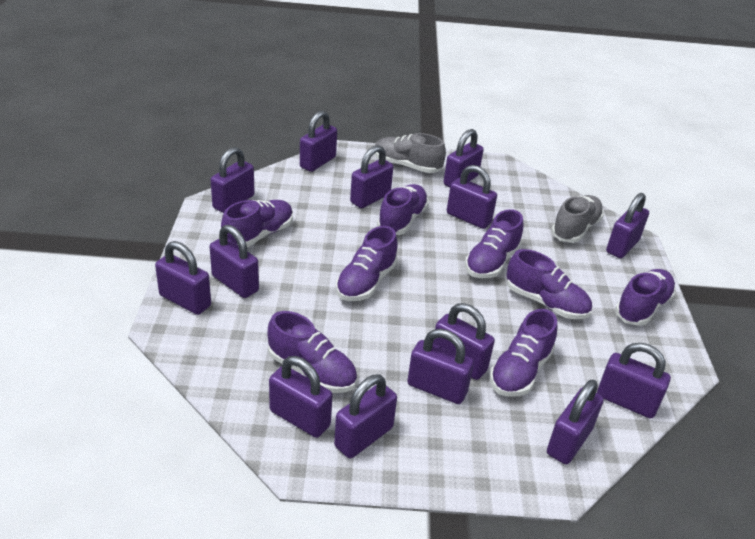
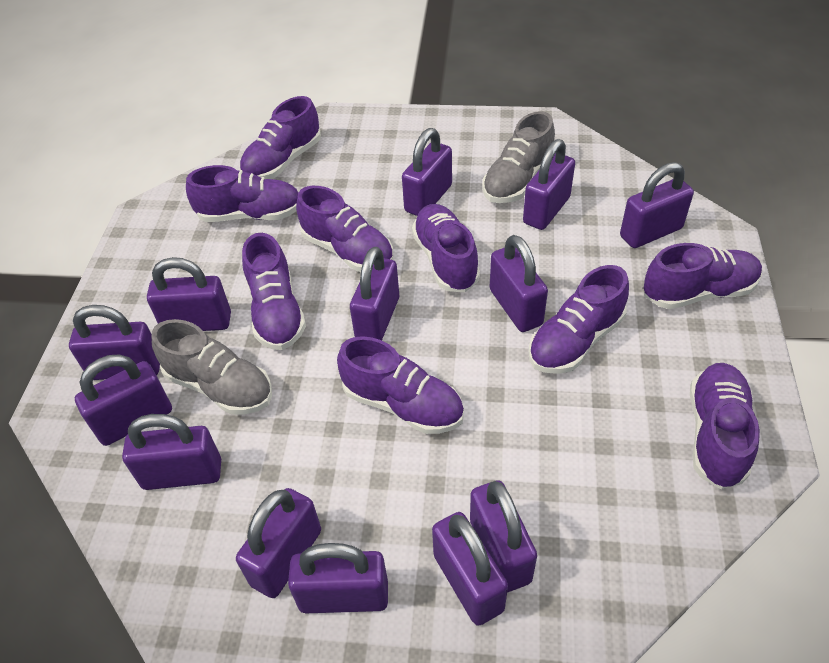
purple padlock: [155,241,211,315] [210,225,259,298] [211,147,255,213] [269,356,332,438] [300,110,337,172] [334,374,397,458] [350,145,393,208] [407,329,474,404] [433,303,495,380] [444,129,484,187] [447,165,497,229] [547,380,604,464] [597,343,671,419] [606,193,649,258] = 14 -> [69,305,160,380] [75,355,172,446] [122,414,221,490] [147,257,231,331] [236,488,321,598] [288,543,388,613] [350,246,399,340] [402,128,452,216] [432,512,508,626] [470,480,537,592] [490,235,548,332] [523,139,575,230] [620,162,694,248] = 13
purple shoe: [221,200,293,247] [268,311,357,393] [336,226,398,301] [377,184,429,235] [465,209,523,278] [490,309,557,397] [507,249,592,319] [615,269,676,326] = 8 -> [186,165,298,222] [240,96,321,179] [242,233,306,350] [296,186,393,272] [337,336,464,434] [412,204,480,292] [529,265,629,374] [644,243,762,309] [690,363,760,489] = 9

